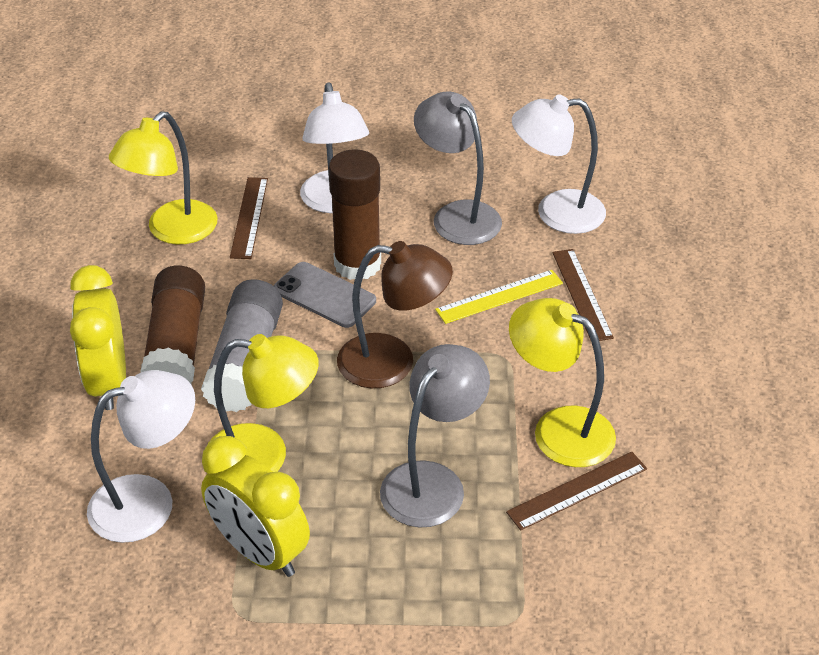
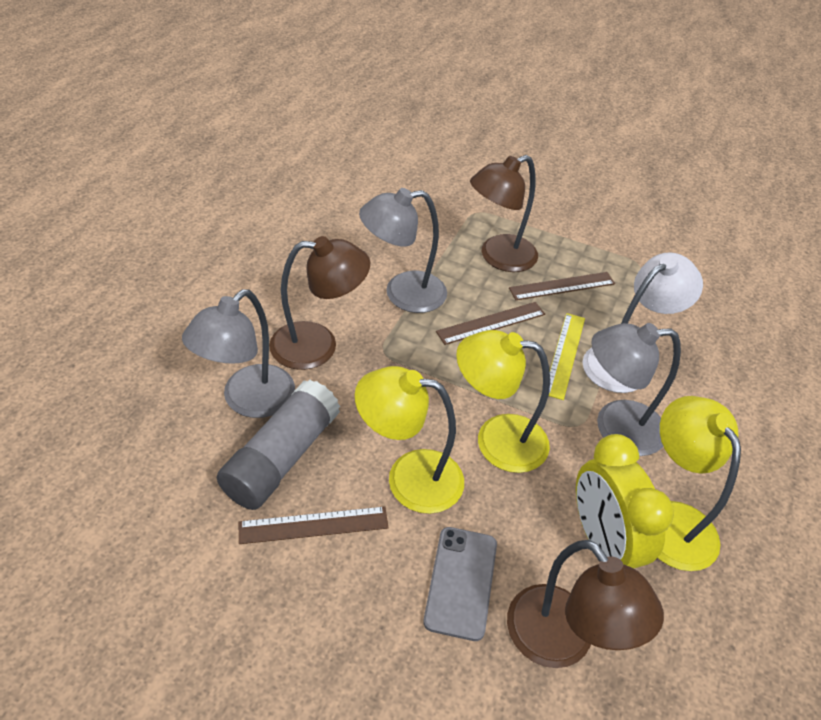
brown glue stick: [140,265,205,384] [328,149,381,280] = 2 -> none = 0
brown lamp: [337,241,453,388] = 1 -> [269,236,370,370] [470,155,538,272] [507,540,664,668] = 3
grey lamp: [380,344,490,528] [414,91,502,245] = 2 -> [182,289,295,418] [359,188,447,313] [591,323,681,456] = 3
white lamp: [87,370,195,543] [300,82,369,213] [512,94,606,234] = 3 -> [582,252,703,393] = 1
yellow clock: [70,265,126,410] [201,436,310,577] = 2 -> [576,434,674,568] = 1

